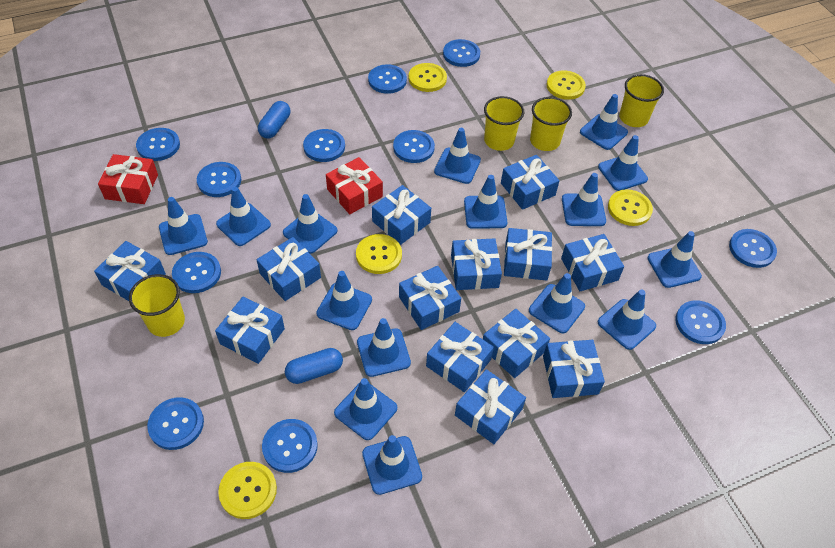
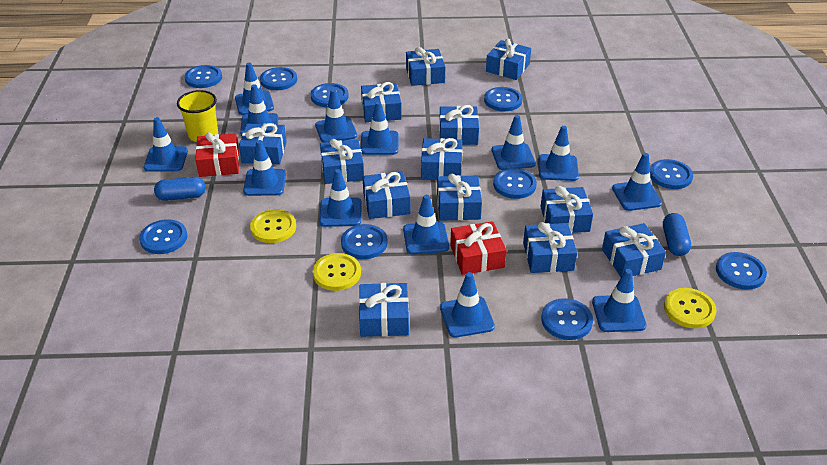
blue button: [136,128,180,161] [147,397,204,450] [172,252,221,293] [197,162,241,197] [262,419,318,473] [303,129,345,162] [368,64,407,94] [393,130,435,163] [443,39,480,67] [675,300,726,344] [729,229,777,268] = 11 -> [139,219,187,254] [185,65,222,88] [260,67,297,90] [311,83,349,107] [341,224,388,259] [484,87,523,111] [493,168,537,199] [541,298,593,340] [650,159,693,189] [716,252,767,290] = 10
blue traffic cone: [159,197,208,255] [216,187,271,246] [283,194,338,254] [316,271,372,330] [334,378,397,440] [357,318,411,377] [362,435,422,495] [434,128,481,184] [464,175,507,229] [529,273,585,333] [562,173,606,226] [580,94,628,150] [598,135,648,191] [598,290,656,350] [647,231,702,288] = 15 -> [144,117,188,172] [235,63,274,115] [240,84,278,136] [243,140,286,196] [315,89,357,143] [319,169,362,227] [361,101,399,155] [403,195,449,254] [440,272,495,338] [492,115,536,170] [538,126,579,181] [592,269,647,332] [612,153,662,211] = 13
yellow button: [218,462,277,519] [356,234,402,274] [408,63,447,92] [547,70,586,100] [608,189,653,226] = 5 -> [250,209,296,243] [313,253,361,291] [664,288,717,328] = 3
yellow cup: [129,274,185,337] [484,96,524,151] [530,97,572,151] [619,74,664,127] = 4 -> [177,90,218,142] = 1

